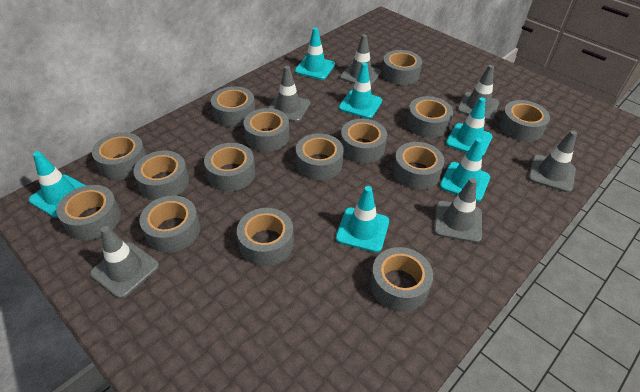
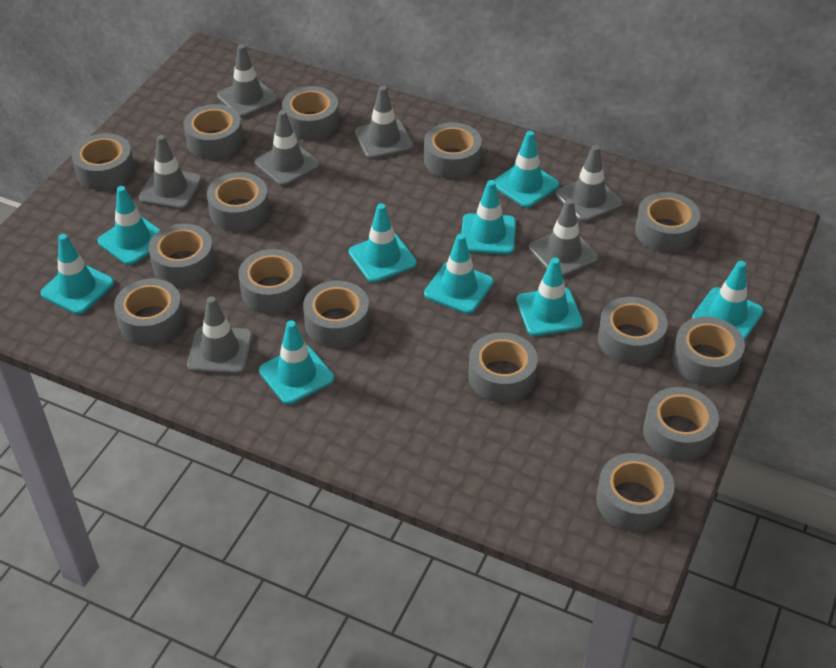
grey traffic cone: [90,226,159,299] [269,66,310,122] [340,34,381,85] [434,178,482,243] [457,65,499,121] [528,130,577,193] = 6 -> [139,135,202,210] [187,296,253,374] [217,44,278,118] [255,110,320,186] [355,86,414,159] [529,199,599,277] [556,145,623,222] = 7
turquoise traffic cone: [29,151,86,218] [295,27,335,80] [336,186,389,252] [339,62,382,119] [440,138,490,202] [446,97,493,156] = 6 -> [40,234,114,315] [98,186,160,265] [259,320,334,405] [349,203,417,283] [424,234,494,314] [461,180,516,255] [494,131,559,208] [516,258,583,336] [692,261,764,341] = 9

